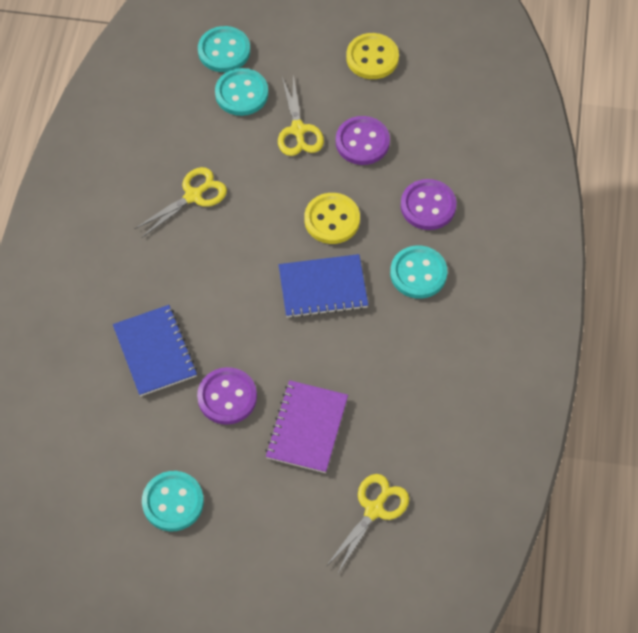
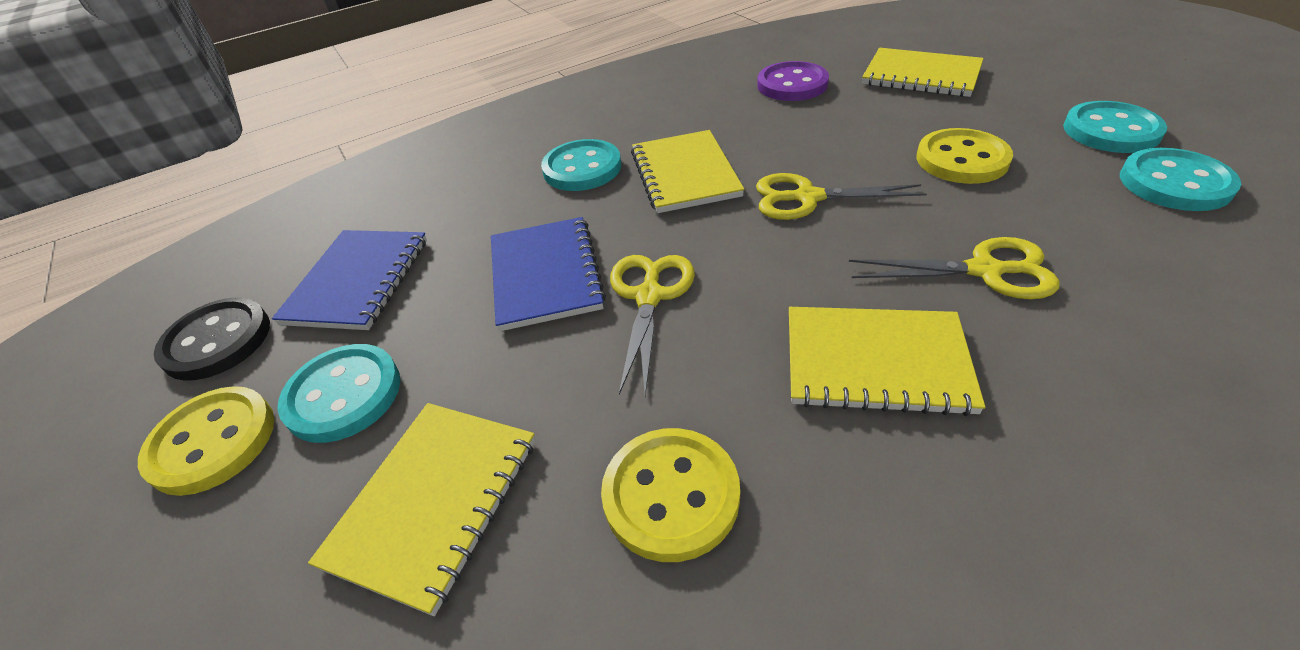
black button: none = 0 -> [154,297,270,381] = 1
purple button: [197,367,257,425] [336,116,390,165] [401,179,456,230] = 3 -> [757,61,829,101] = 1
purple notebook: [265,380,348,473] = 1 -> none = 0
yellow button: [304,193,360,244] [346,33,399,79] = 2 -> [138,386,274,496] [601,428,740,562] [916,128,1013,184] = 3
yellow notebook: none = 0 -> [308,403,535,616] [631,130,745,213] [789,307,985,416] [862,48,984,97] = 4

